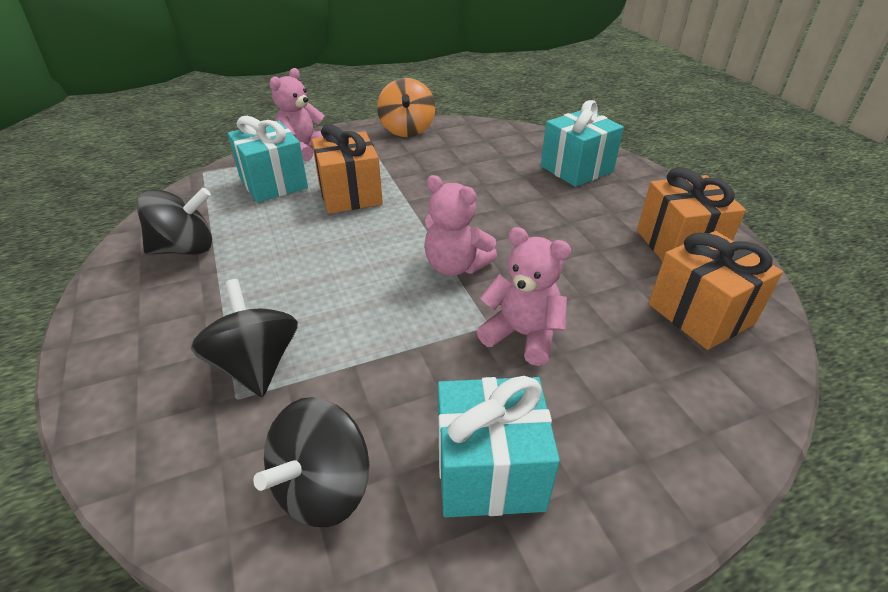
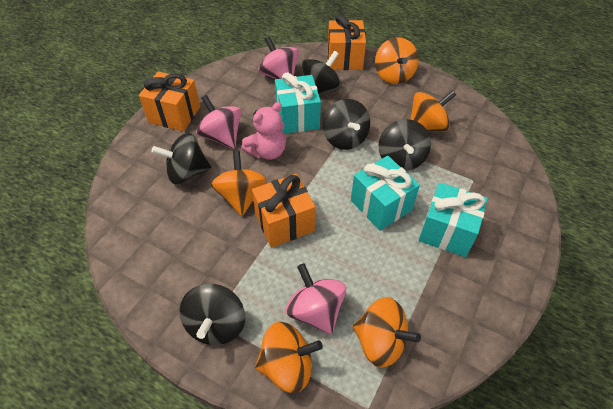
black spinning top: [137,188,212,255] [191,279,298,397] [253,397,369,527] = 3 -> [151,133,211,184] [180,284,245,345] [302,50,342,95] [323,99,370,150] [379,119,431,171] = 5
orange spinning top: [377,78,435,137] = 1 -> [211,151,267,216] [255,322,323,393] [353,297,421,367] [375,37,419,84] [410,90,456,132] = 5
pink spinning top: none = 0 -> [196,95,241,149] [259,36,299,79] [286,263,346,335] = 3
pink teddy bear: [269,68,325,161] [424,175,497,276] [477,227,571,366] = 3 -> [241,102,286,160] = 1

